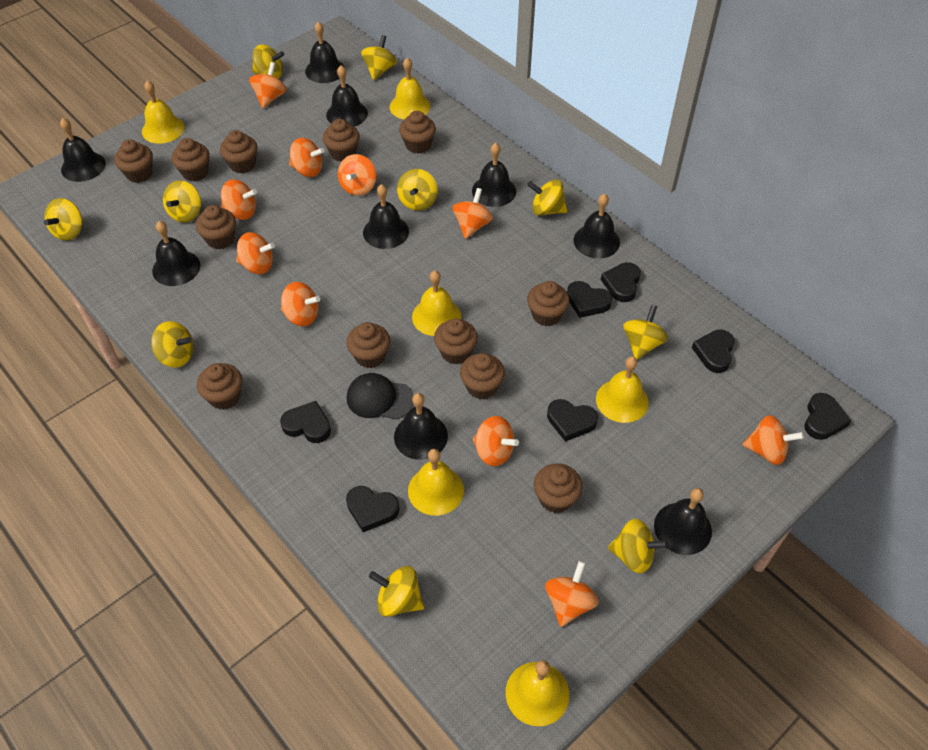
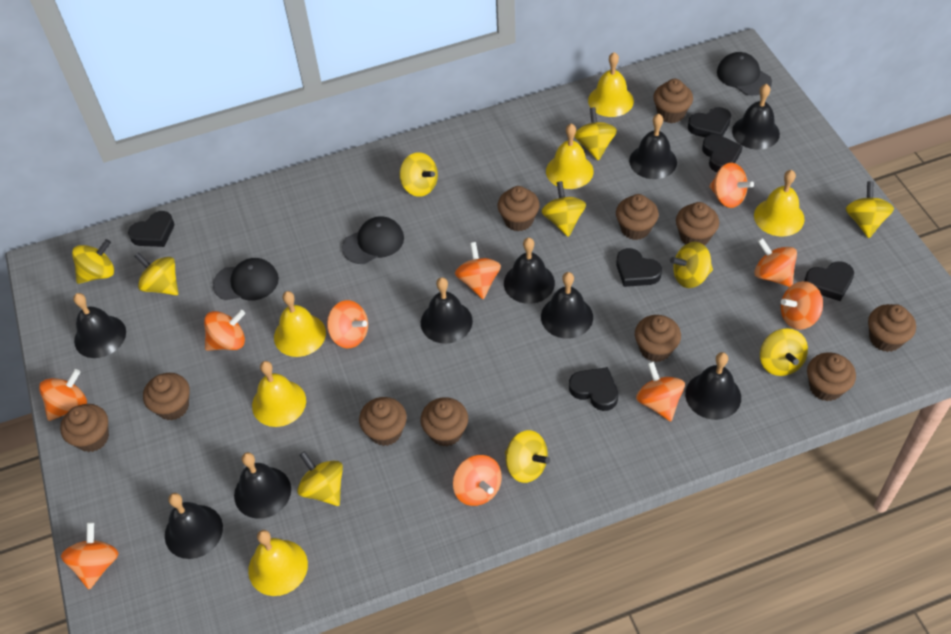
black cap: [346,373,414,419] = 1 -> [213,258,279,300] [342,216,404,264] [717,52,772,96] = 3
black heart: [280,401,331,443] [346,486,399,532] [547,399,598,442] [567,281,612,318] [601,262,641,302] [692,329,735,373] [804,393,851,440] = 7 -> [128,211,174,247] [569,367,618,411] [616,248,662,287] [688,107,731,137] [702,134,743,172] [804,261,854,301] = 6
brown cupcake: [114,139,153,183] [172,138,210,181] [196,205,236,249] [197,363,242,410] [220,130,258,174] [323,119,360,162] [346,322,390,368] [399,111,436,154] [434,318,478,364] [460,353,505,399] [527,281,570,326] [534,463,582,513] = 12 -> [60,404,109,452] [143,373,190,421] [359,397,407,446] [420,397,468,447] [498,186,540,231] [616,194,659,240] [635,315,681,362] [653,79,693,123] [676,202,719,245] [807,353,856,401] [868,304,916,352] = 11

